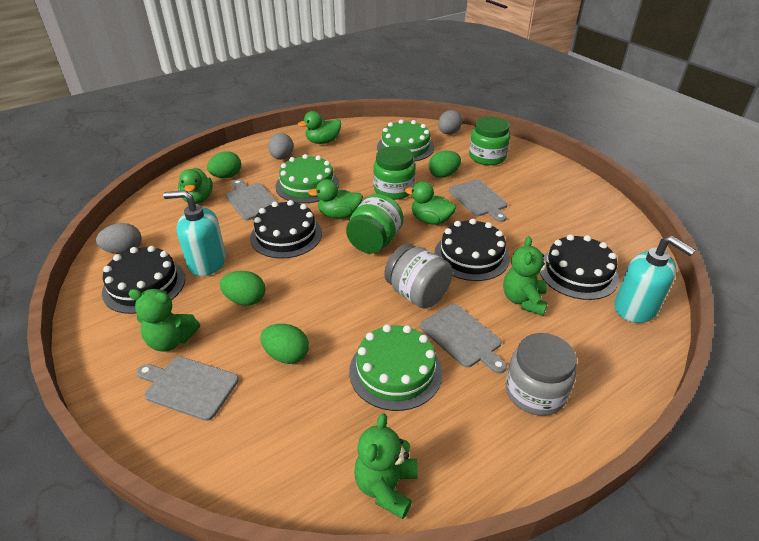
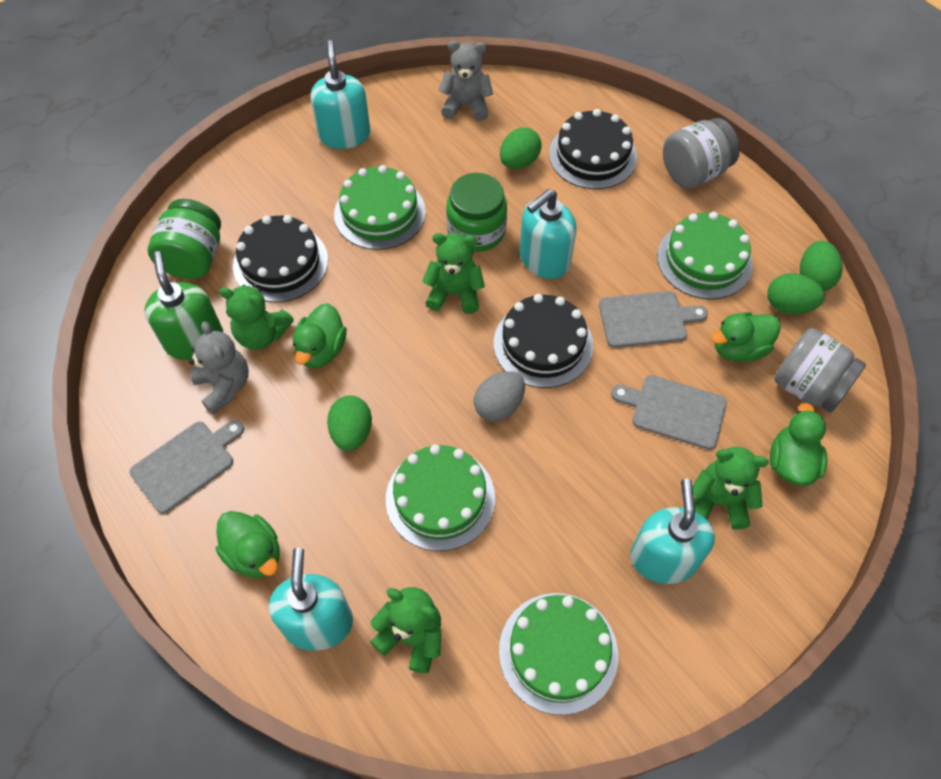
black cake: [102,246,185,314] [250,200,322,259] [434,219,510,281] [540,234,619,300] = 4 -> [233,215,328,302] [494,294,593,388] [549,109,637,189] = 3
green cake: [275,154,339,203] [349,324,442,411] [377,120,434,162] = 3 -> [334,165,426,250] [386,445,495,551] [499,593,618,715] [657,212,753,299] = 4
green jar: [346,194,404,254] [373,146,415,200] [469,116,510,165] = 3 -> [148,199,221,279] [446,173,507,252] = 2
green soap dispenser: none = 0 -> [145,251,223,360] = 1
green teddy bear: [128,289,200,351] [354,413,418,519] [503,236,550,316] = 3 -> [219,284,294,350] [370,587,441,673] [422,233,485,314] [692,447,769,530] = 4
grey cutting board: [137,356,239,421] [226,179,278,220] [420,304,507,374] [449,180,507,222] = 4 -> [129,420,244,514] [599,291,708,348] [611,375,727,450] = 3
grey egg: [96,223,141,254] [268,133,293,160] [438,110,462,135] = 3 -> [474,371,525,422] = 1
grey teddy bear: none = 0 -> [189,321,249,414] [438,41,493,121] = 2
turquoise soap dispenser: [163,190,226,276] [614,236,696,323] = 2 -> [269,548,353,651] [310,40,370,149] [519,189,577,279] [630,479,715,584] = 4

